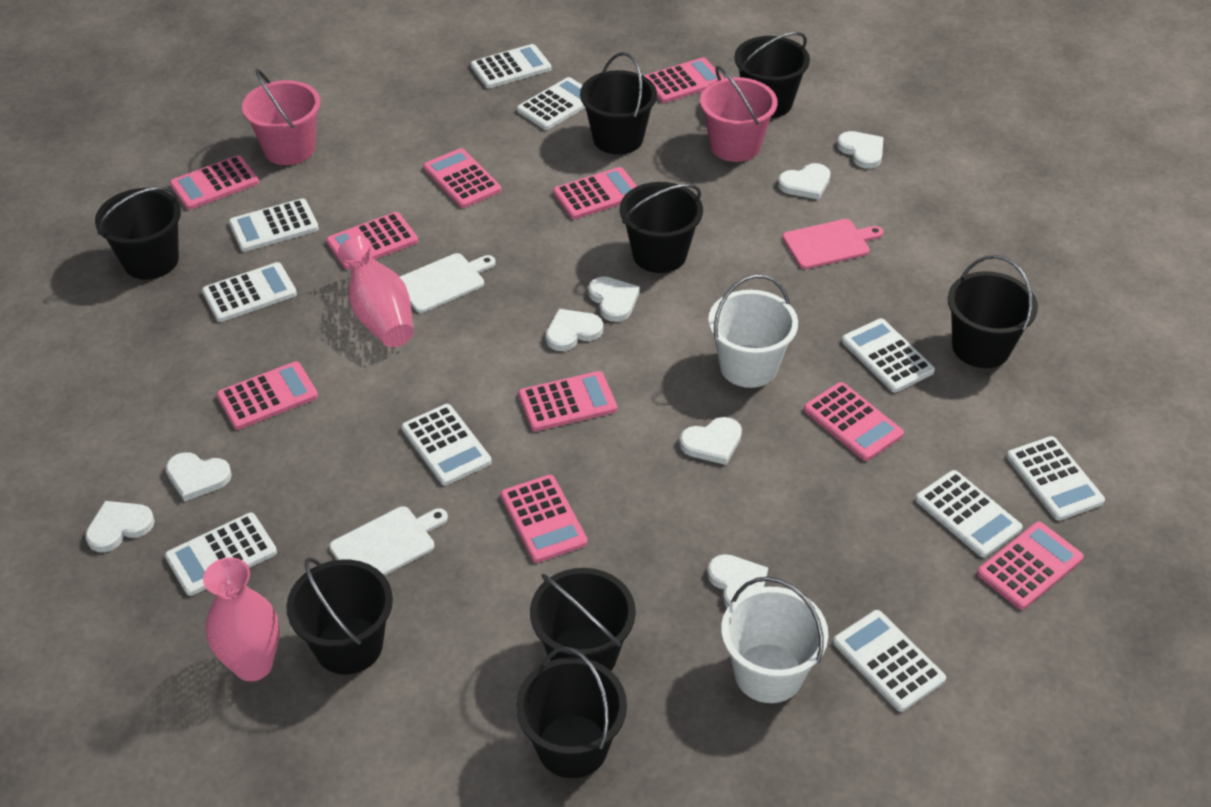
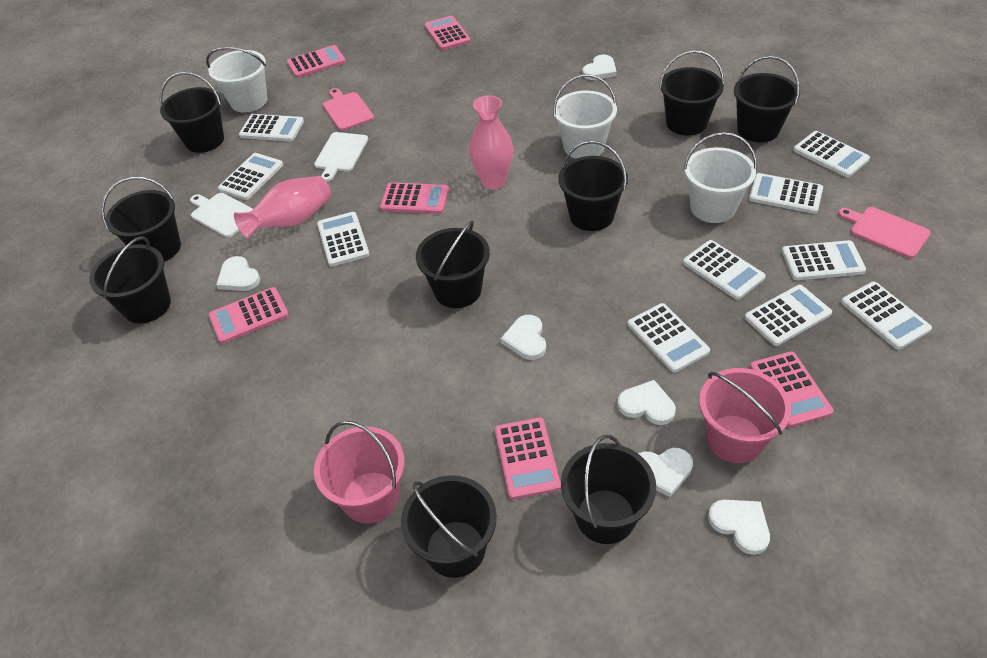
black bucket: [95,187,181,280] [286,558,393,674] [516,647,627,778] [530,568,636,671] [580,52,657,155] [620,182,703,273] [734,32,810,118] [948,255,1038,368] = 8 -> [89,236,171,323] [101,177,181,262] [160,72,224,153] [401,475,497,578] [416,220,490,308] [558,141,628,231] [561,435,656,544] [659,50,724,135] [734,56,800,142] = 9
pink calculator: [170,155,259,210] [217,361,318,430] [326,212,418,269] [423,148,501,208] [500,475,588,563] [518,371,617,431] [553,167,637,219] [644,57,724,103] [804,382,904,461] [977,522,1084,610] = 10 -> [208,287,289,344] [287,45,346,78] [380,182,449,214] [425,16,471,50] [495,418,561,500] [750,351,834,428] = 6
pink cutting board: [783,219,884,269] = 1 -> [323,88,374,131] [838,207,931,258] = 2
white bucket: [708,274,798,388] [721,577,828,703] = 2 -> [206,47,267,112] [553,74,617,159] [683,132,757,223] = 3
white heart: [85,501,155,552] [166,452,232,502] [546,309,603,351] [588,277,640,322] [680,417,742,465] [707,554,768,607] [778,163,831,200] [837,131,884,169] = 8 -> [216,256,260,291] [501,315,546,360] [582,55,617,80] [617,380,676,425] [638,448,693,497] [708,500,770,555] = 6

